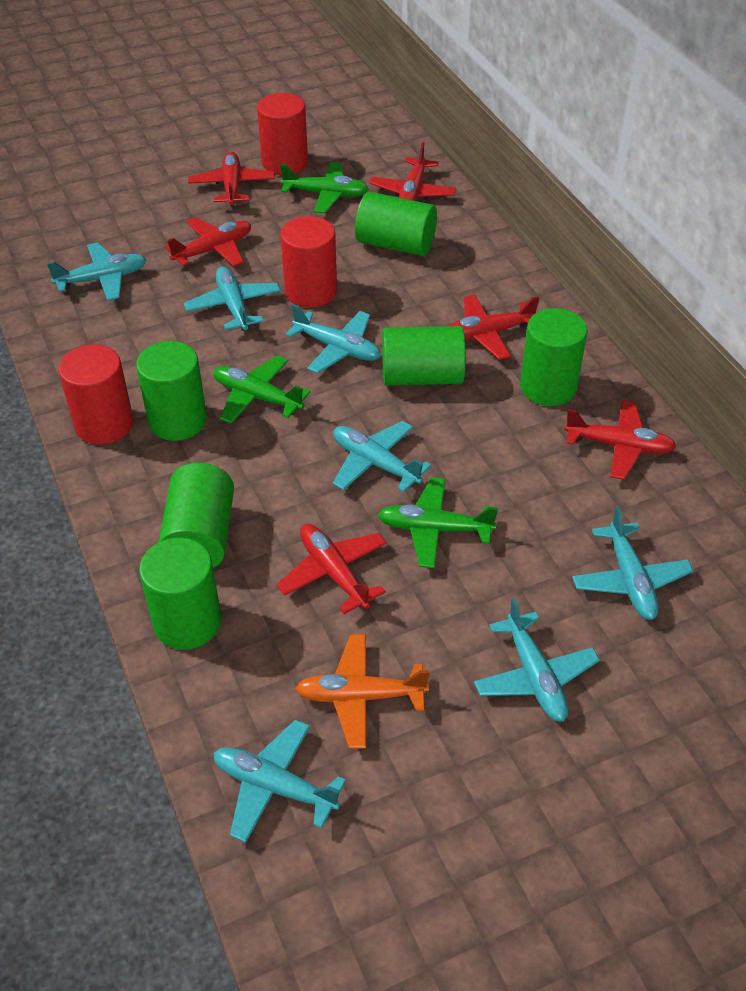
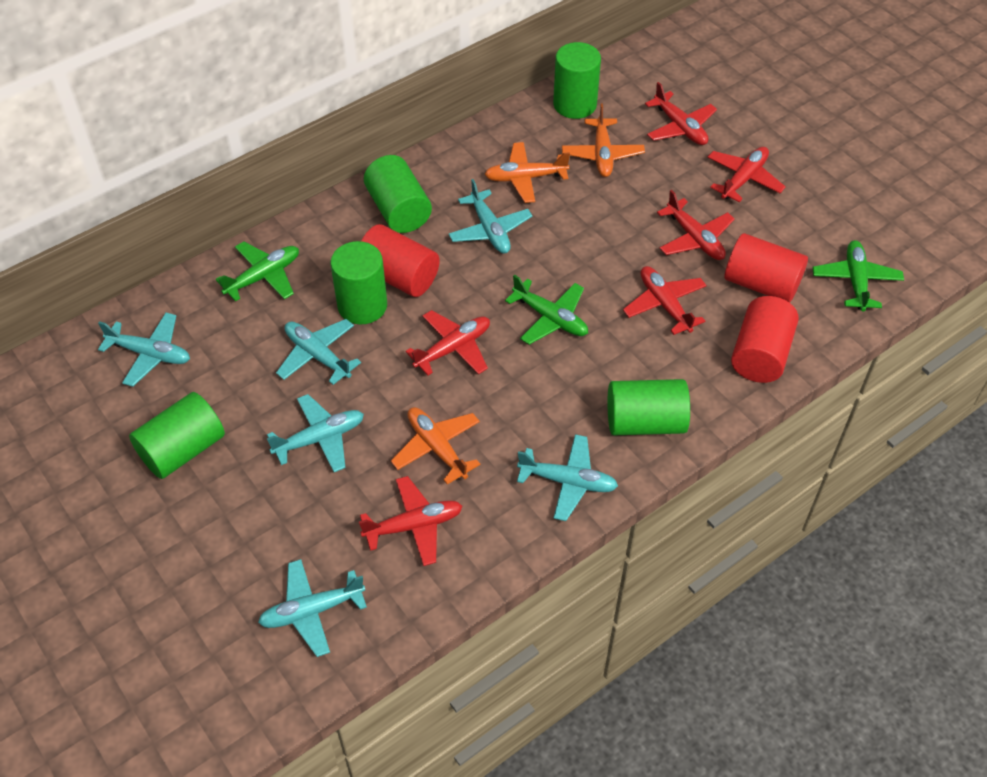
green cylinder: [136,341,207,441] [139,537,221,650] [159,463,234,568] [355,192,437,256] [382,326,466,386] [520,308,588,406] = 6 -> [129,392,225,479] [331,241,387,324] [364,155,432,233] [553,42,601,119] [608,379,690,435] = 5
orange plane: [295,634,430,749] = 1 -> [391,407,480,484] [484,142,570,203] [562,104,645,177] = 3
turquoise plane: [47,242,147,301] [184,267,281,331] [213,720,346,843] [286,304,381,373] [333,421,431,492] [474,598,600,722] [572,506,693,620] = 7 -> [98,312,190,387] [258,559,367,657] [267,394,364,472] [276,319,361,385] [448,179,532,254] [517,434,618,521] = 6

